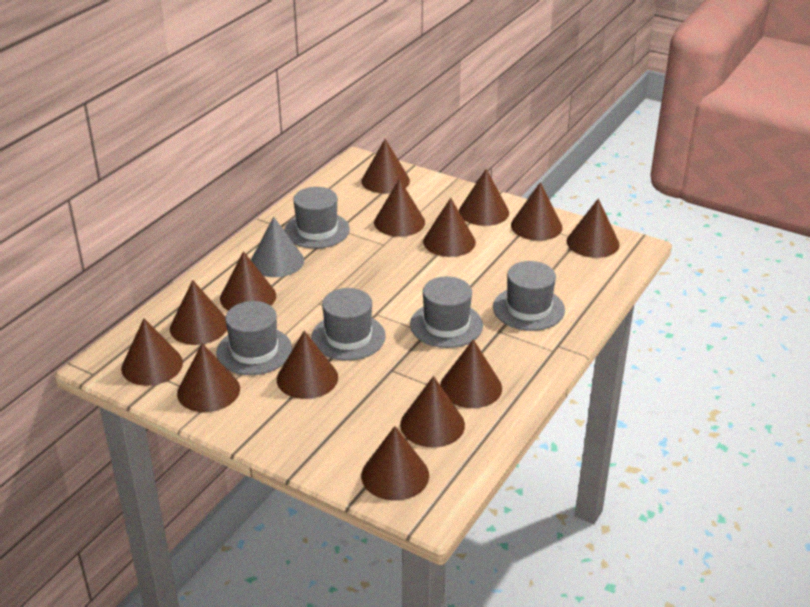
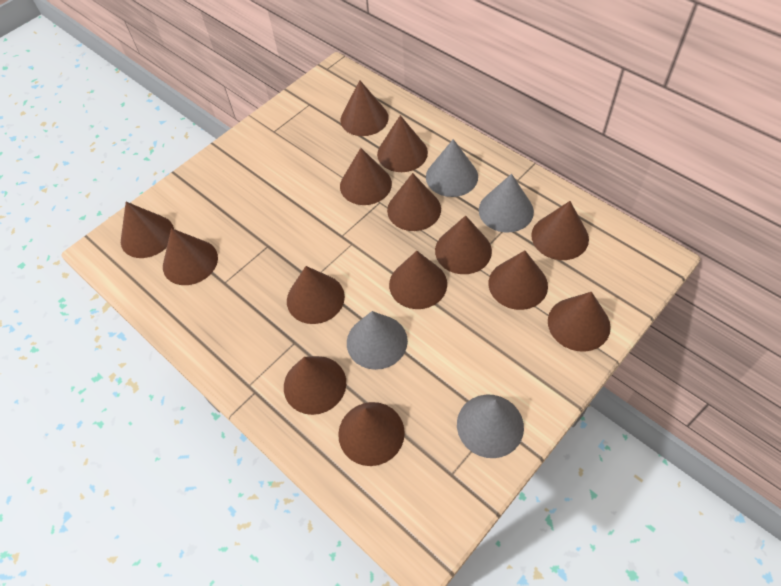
grey cone: [251,217,304,277] = 1 -> [347,311,408,370] [426,139,478,197] [457,395,524,458] [479,174,534,233] = 4
grey hat: [216,301,292,375] [284,187,350,249] [311,288,386,361] [410,276,483,348] [493,261,565,331] = 5 -> none = 0

